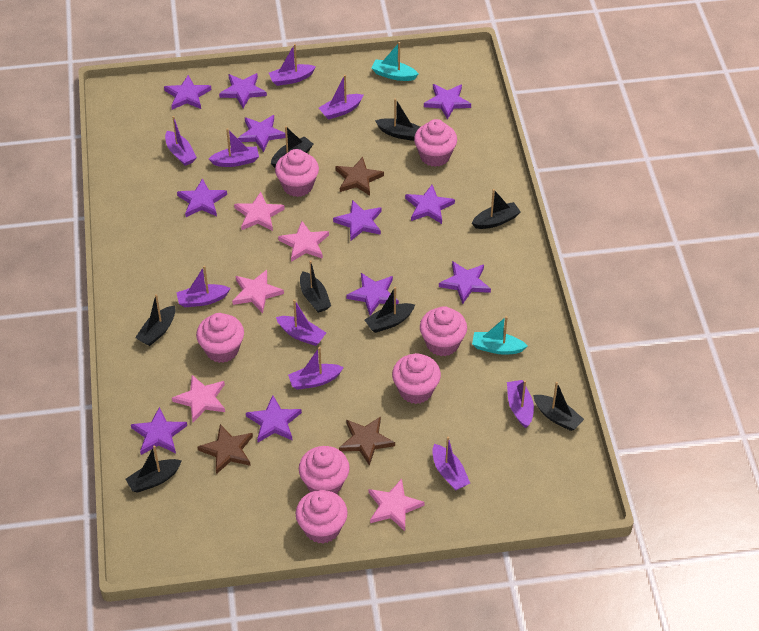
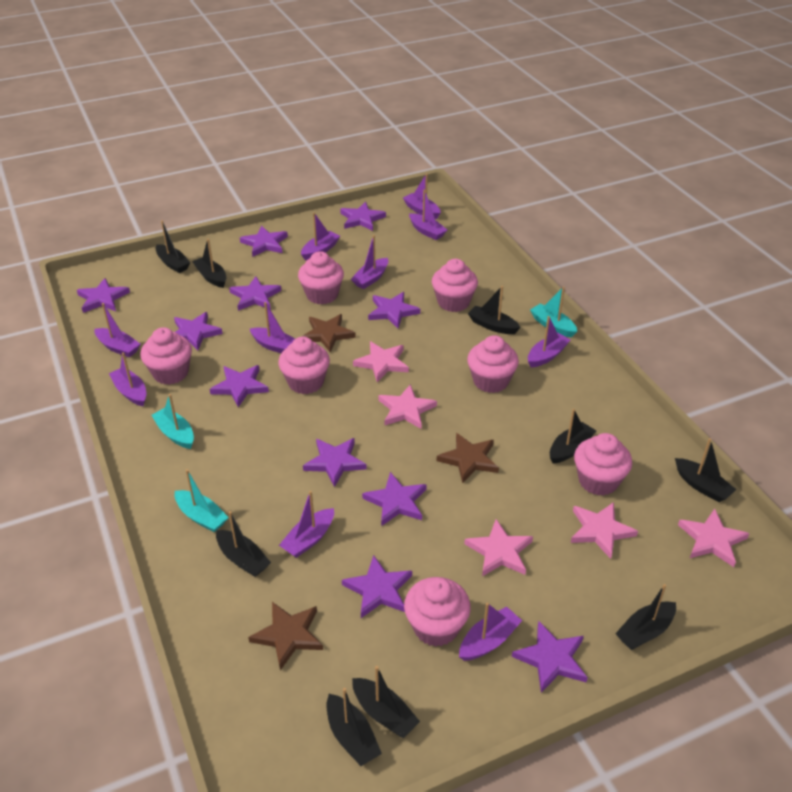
black boat: [126,446,182,493] [135,294,175,346] [271,126,313,168] [300,260,331,313] [365,287,415,333] [375,98,420,141] [472,189,521,229] [533,382,584,431] = 8 -> [155,221,190,273] [192,239,226,288] [216,511,271,577] [326,688,382,766] [352,666,420,738] [468,286,521,334] [550,409,596,464] [615,584,676,650] [675,438,736,502] = 9
purple boat: [165,116,197,166] [176,266,231,307] [209,128,259,167] [269,44,316,86] [276,300,326,346] [288,347,344,390] [319,75,363,120] [432,437,470,491] [507,380,534,428] = 9 -> [94,303,140,357] [109,352,146,406] [250,302,295,353] [279,491,334,558] [301,213,340,261] [351,235,388,289] [403,173,441,219] [409,189,447,240] [459,603,522,661] [528,316,570,367] = 10
turquoise boat: [372,42,418,81] [472,316,527,355] = 2 -> [151,394,194,449] [175,469,229,532] [530,287,577,337] = 3

